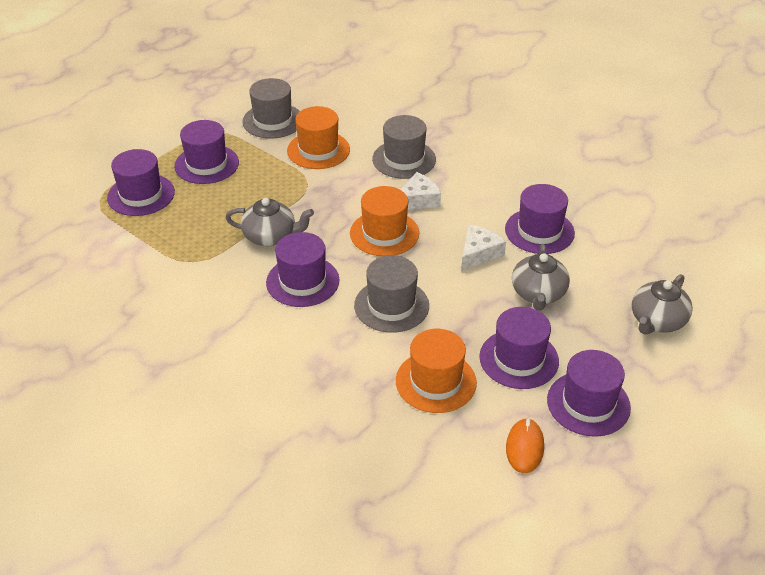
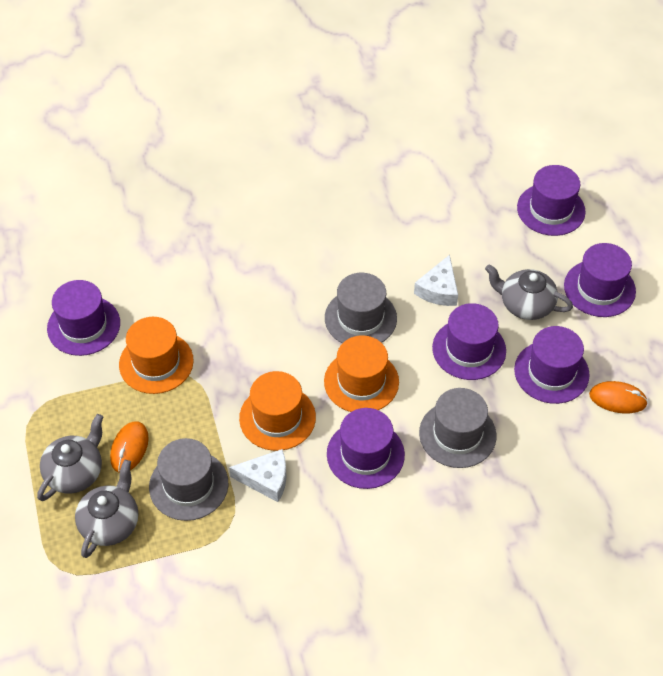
orange mouse: [506,418,544,473] = 1 -> [110,421,149,473] [589,381,648,414] = 2

